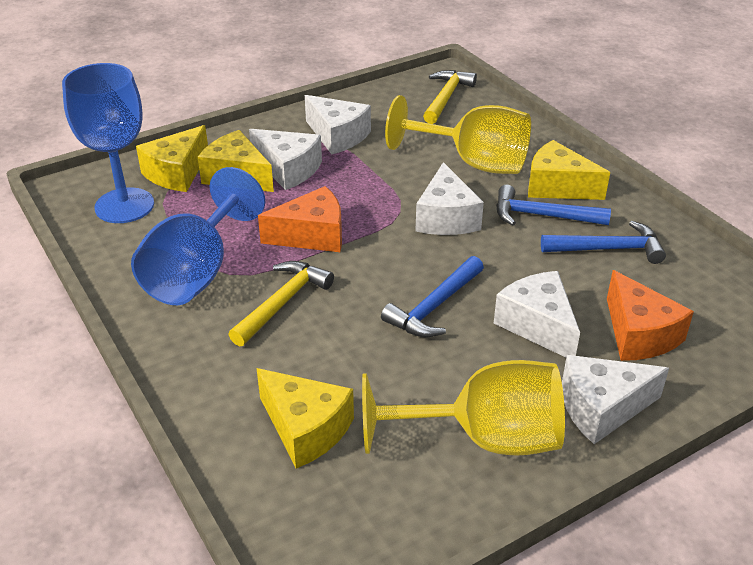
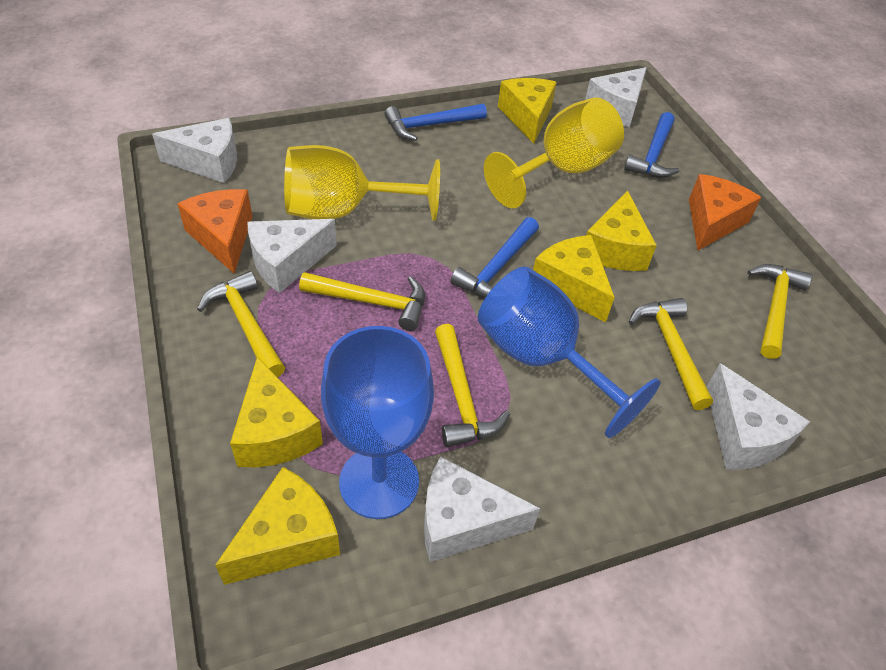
yellow cheese: [136,125,208,192] [198,130,274,192] [257,368,354,469] [528,140,610,200] = 4 -> [215,467,340,585] [230,357,323,467] [498,78,557,144] [533,235,615,322] [586,191,657,271] = 5
yellow hammer: [228,261,334,346] [423,70,477,124] = 2 -> [197,271,285,377] [299,272,425,331] [435,324,510,447] [629,298,713,410] [748,264,812,359] = 5

